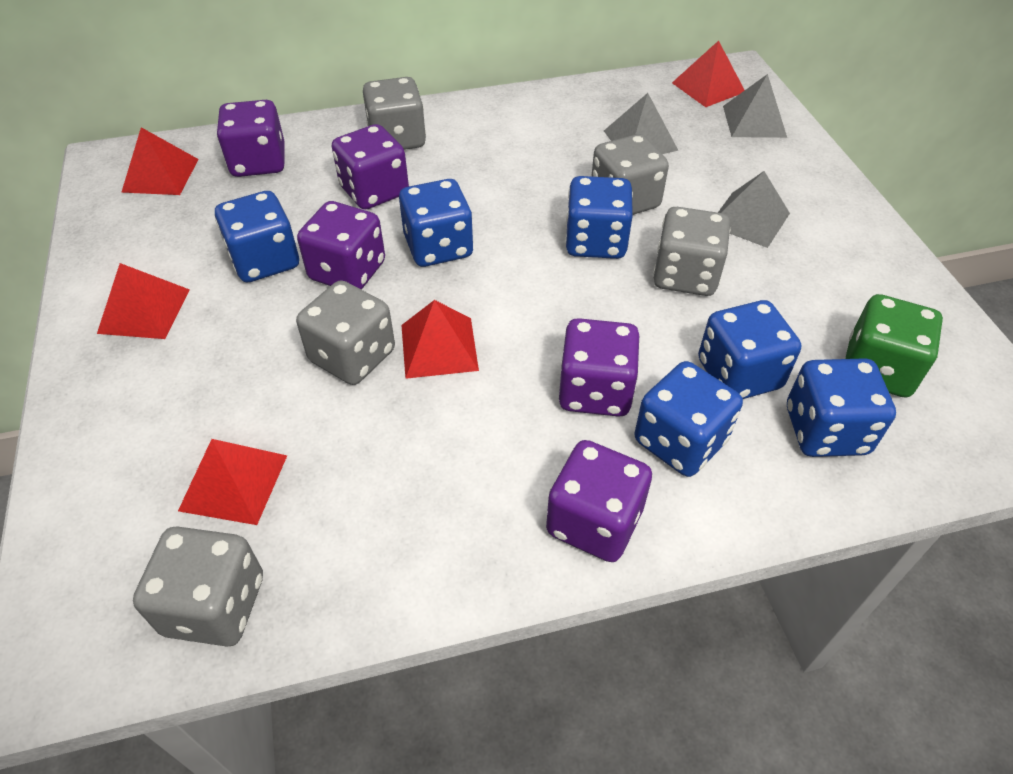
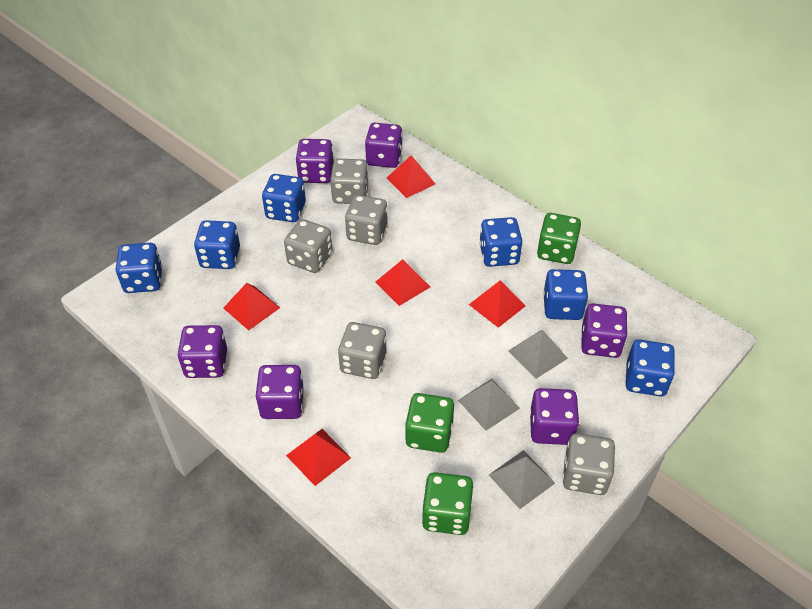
green dice: [845,294,943,397] = 1 -> [405,393,454,453] [422,472,474,535] [537,213,581,264] = 3
purple dice: [217,100,285,177] [297,201,385,290] [332,124,409,210] [546,440,652,562] [559,318,640,417] = 5 -> [177,325,227,378] [255,365,304,419] [296,139,334,183] [365,123,403,168] [530,388,579,445] [581,304,628,358] = 6

